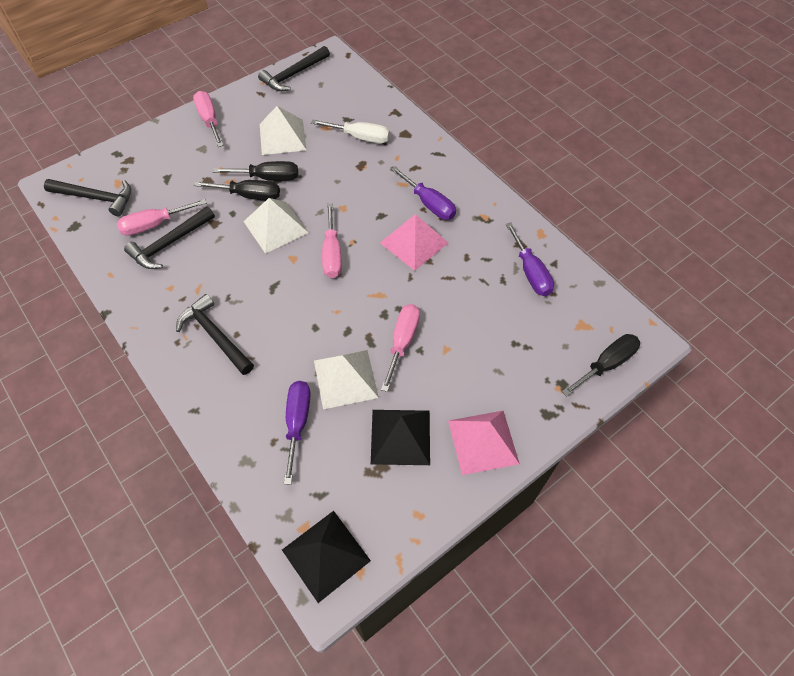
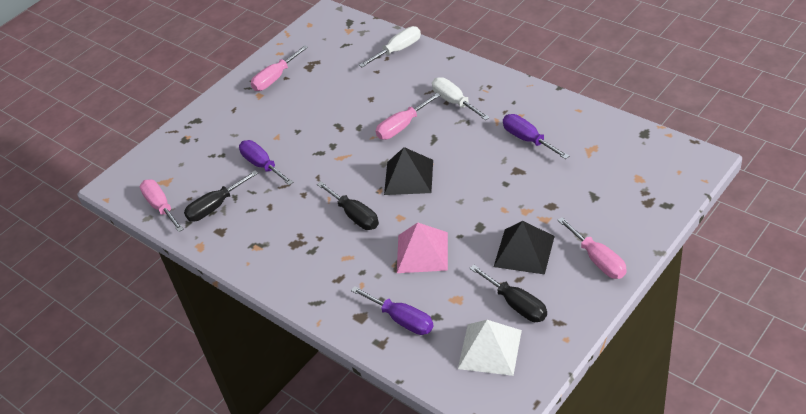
black hammer: [44,179,131,217] [124,206,215,269] [176,294,254,375] [258,46,330,91] = 4 -> none = 0
pink pyramid: [380,214,448,271] [448,411,520,475] = 2 -> [397,223,448,273] = 1
white pyramid: [243,198,309,254] [260,106,307,155] [314,350,379,409] = 3 -> [458,320,522,376] = 1
white screwdriver: [311,119,390,143] = 1 -> [359,26,421,67] [432,77,490,120] = 2

